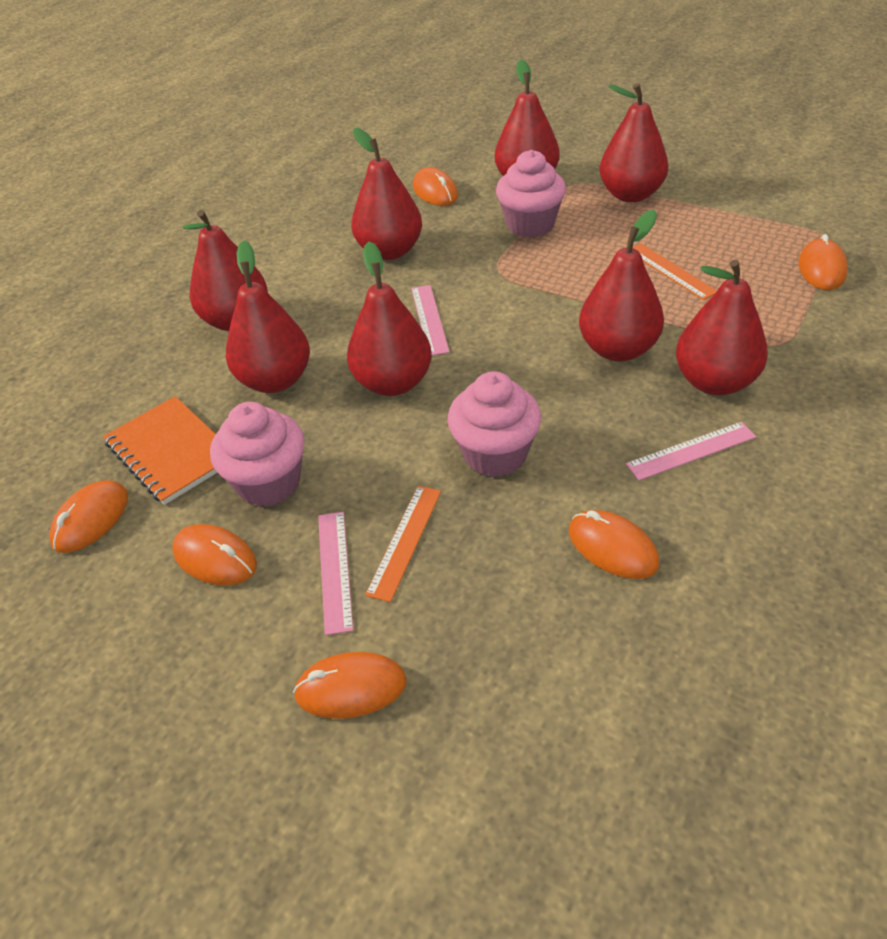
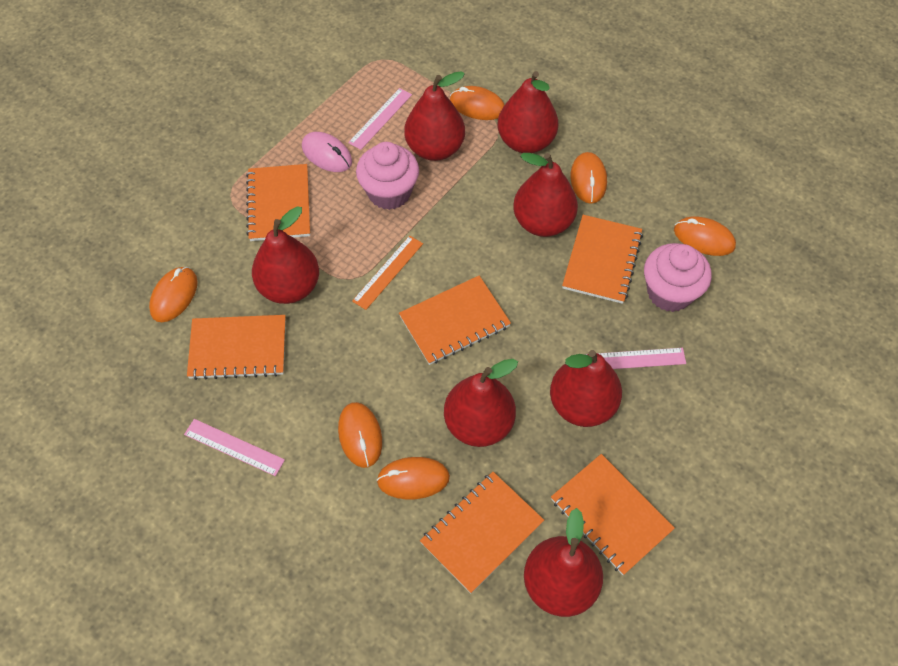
orange notebook: [103,396,218,505] = 1 -> [187,315,286,380] [246,164,310,241] [399,276,511,365] [420,472,544,593] [551,454,675,575] [562,215,643,304] = 6
orange ruler: [365,486,441,602] [633,243,717,300] = 2 -> [352,235,423,310] = 1
pink cupcake: [210,402,305,507] [447,371,541,477] [496,150,566,238] = 3 -> [356,142,419,210] [644,243,711,312] = 2
pink mouse: none = 0 -> [302,132,352,172] = 1
red pear: [182,210,268,331] [226,241,310,393] [347,242,432,396] [351,128,422,260] [495,60,560,176] [579,209,664,361] [600,83,669,202] [676,260,768,395] = 8 -> [252,206,319,304] [404,71,465,161] [444,359,518,447] [498,71,558,153] [513,153,578,237] [524,508,603,617] [550,350,622,427] = 7

